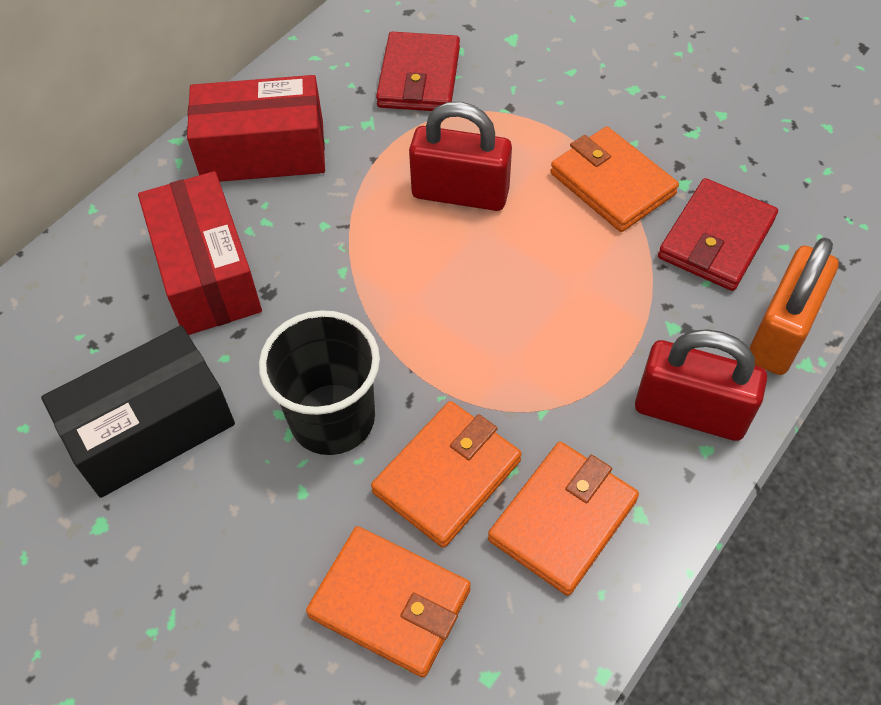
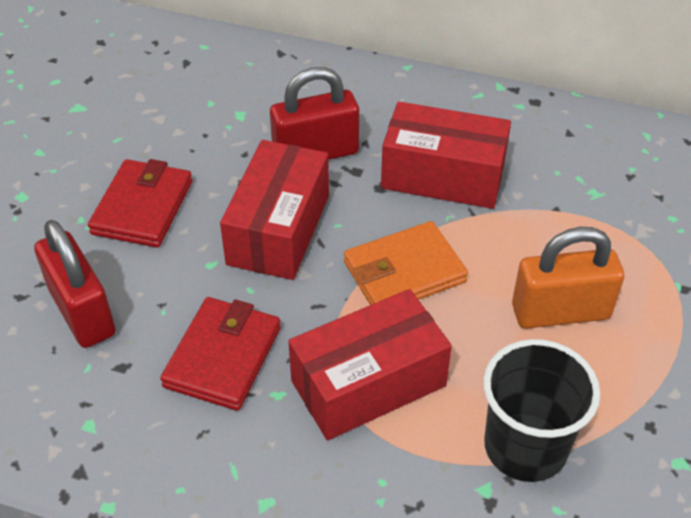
black box: [41,325,235,498] = 1 -> none = 0
orange wallet: [306,526,471,677] [371,401,522,548] [488,442,639,596] [550,127,679,232] = 4 -> [344,221,468,305] = 1
red box: [138,171,262,335] [187,75,325,182] = 2 -> [220,140,329,280] [288,289,452,440] [381,102,511,209] = 3

